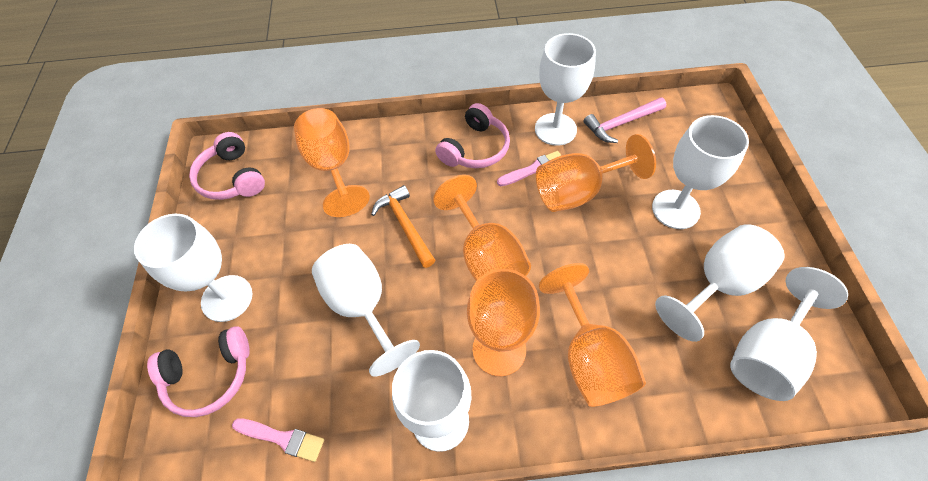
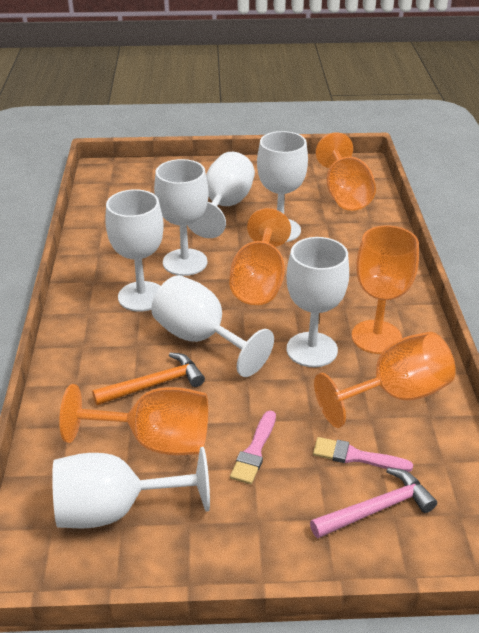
pink headphones: [147,326,249,417] [189,132,265,200] [435,103,510,168] = 3 -> none = 0

